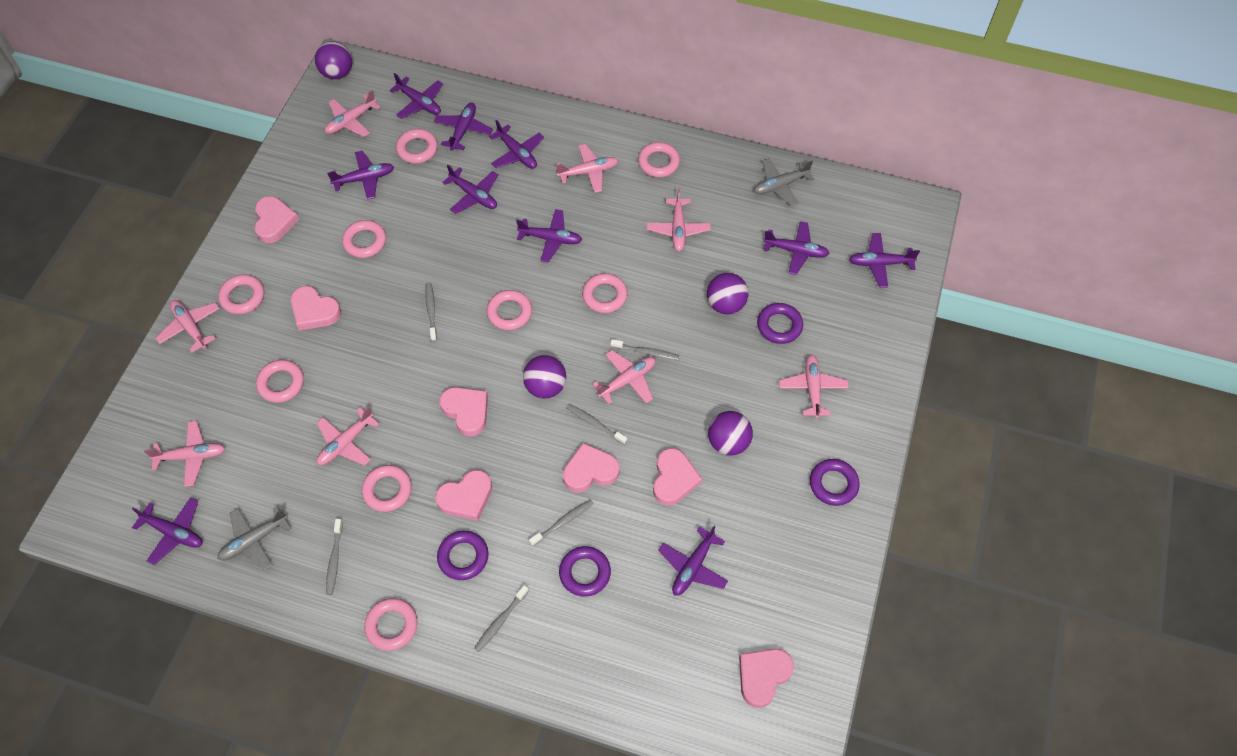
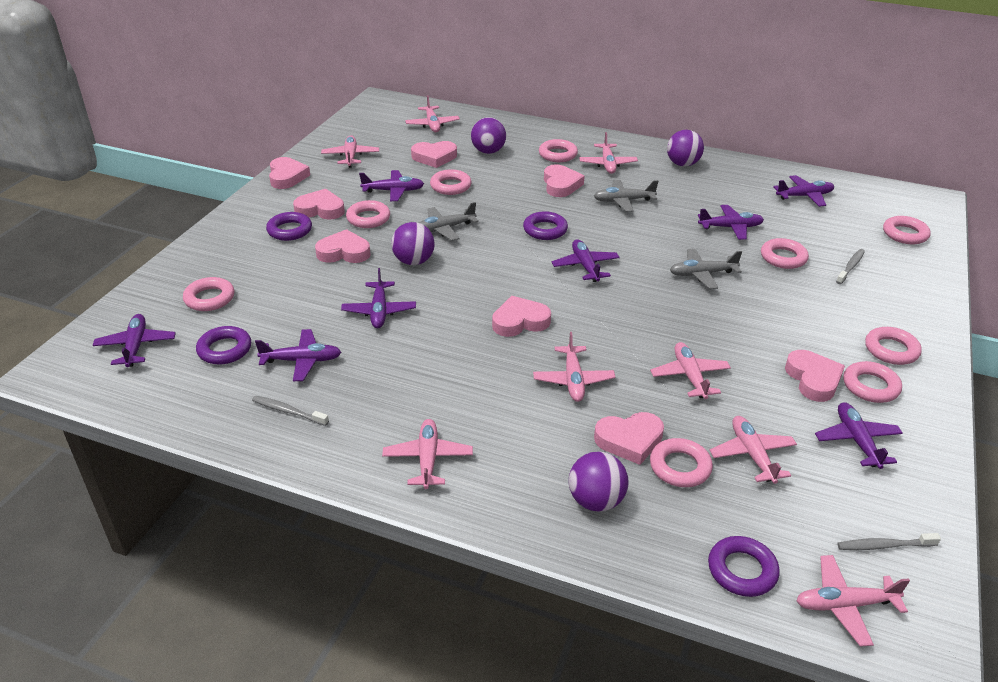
grey plane: [217,506,291,570] [754,158,814,206] = 2 -> [419,202,479,241] [594,180,658,212] [670,249,742,289] = 3
grey toothbrush: [326,519,343,595] [425,282,437,341] [474,585,529,652] [529,499,594,546] [566,404,627,445] [610,339,679,360] = 6 -> [252,396,329,426] [836,249,865,284] [837,533,941,550] = 3
pink heart: [254,196,299,243] [291,286,341,331] [435,470,492,521] [439,387,488,436] [563,443,620,493] [653,448,702,505] [739,649,794,708] = 7 -> [269,157,310,189] [293,189,345,220] [315,229,371,263] [411,141,457,168] [492,296,551,337] [544,164,585,197] [594,412,664,465] [785,350,845,402] = 8
purple plane: [132,497,203,565] [327,151,394,200] [390,73,443,119] [434,103,493,151] [442,165,498,214] [489,120,544,169] [516,209,582,262] [658,526,728,596] [763,221,830,275] [849,233,920,287] = 10 -> [93,314,176,367] [255,329,341,381] [341,268,416,328] [359,170,424,201] [551,239,620,282] [698,205,764,240] [773,175,834,207] [815,402,903,469] = 8

